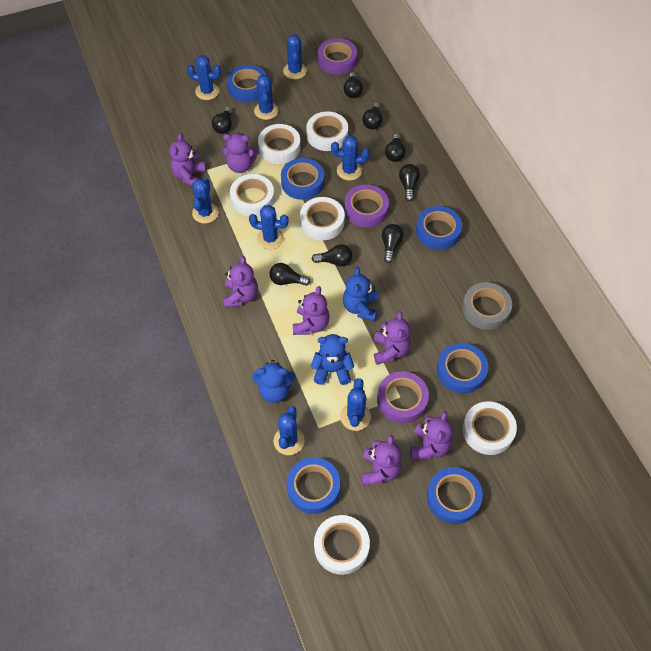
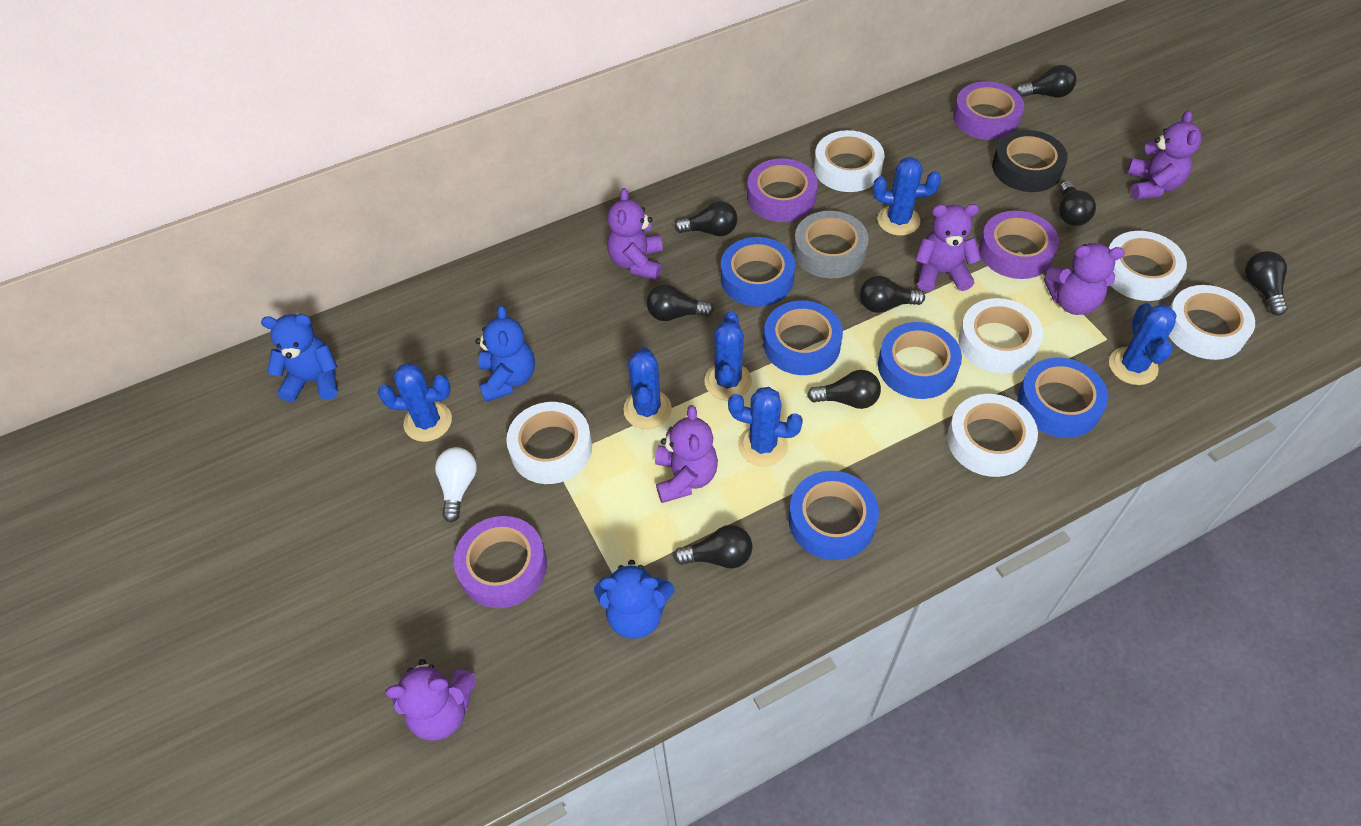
black tape: none = 0 -> [992,130,1068,192] = 1
blue cactus: [187,55,221,100] [192,178,219,223] [249,205,289,250] [254,75,279,120] [273,406,305,455] [283,34,307,79] [331,135,369,181] [340,378,371,431] = 8 -> [378,363,452,442] [623,347,672,429] [704,311,752,400] [728,387,803,466] [873,157,941,236] [1109,303,1177,385] = 6
blue tape: [227,65,266,102] [281,158,324,200] [287,457,340,514] [416,206,462,250] [427,467,483,524] [437,343,488,394] = 6 -> [721,237,795,306] [764,301,843,375] [788,471,879,560] [878,322,962,399] [1018,357,1108,438] = 5
purple tape: [318,38,357,75] [344,185,389,228] [377,371,429,423] = 3 -> [454,516,547,608] [747,158,818,222] [953,81,1024,140] [979,211,1059,279] = 4
purple teddy bear: [169,133,206,186] [222,133,259,173] [223,256,258,308] [293,286,330,335] [361,435,402,485] [374,311,411,364] [410,411,453,459] = 7 -> [385,659,476,741] [607,188,663,280] [655,405,718,503] [915,204,981,292] [1044,243,1125,315] [1127,110,1202,200] = 6
white light bulb: none = 0 -> [435,447,477,523] = 1

